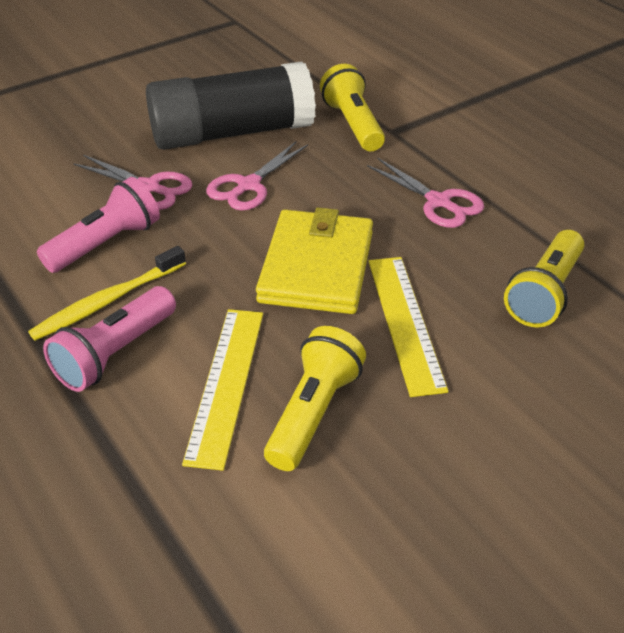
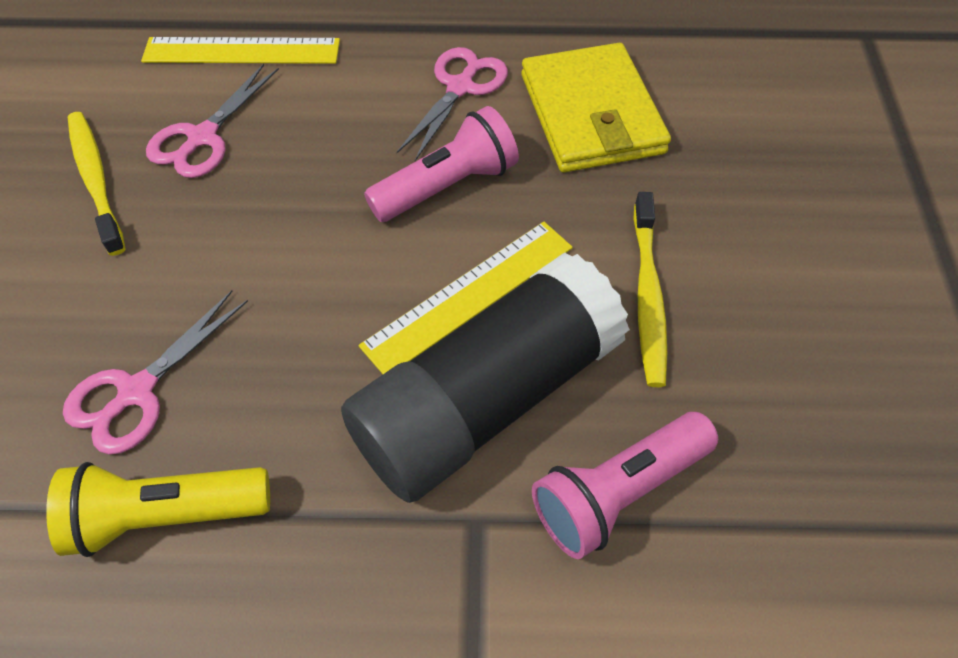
yellow flashlight: [264,326,366,471] [320,64,385,151] [504,230,584,327] = 3 -> [46,462,270,557] = 1
yellow toothbrush: [28,246,186,341] = 1 -> [68,112,126,256] [634,192,667,387] = 2

